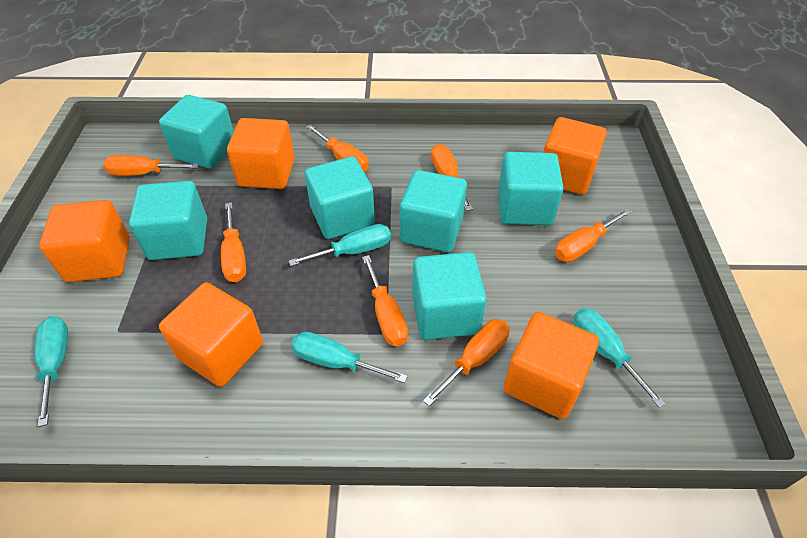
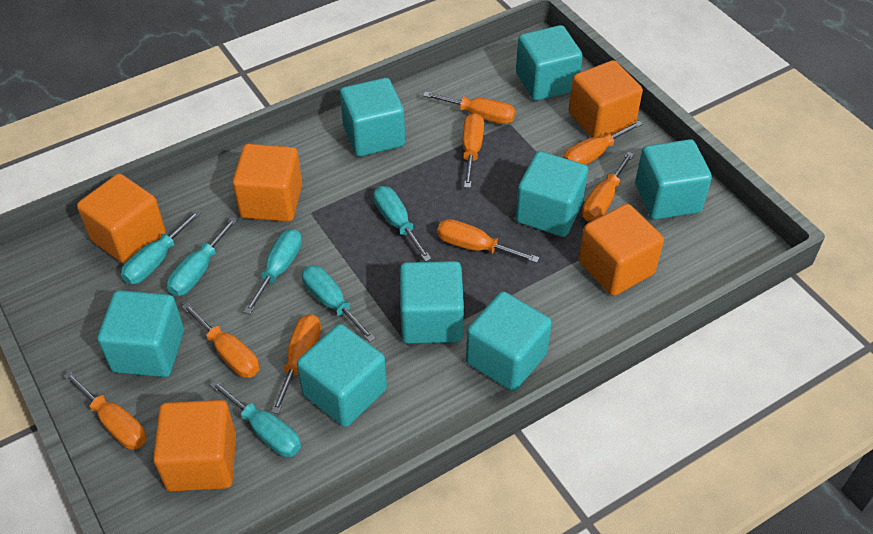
orange screwdriver: [103,155,199,176] [221,202,246,282] [306,124,369,172] [362,255,408,346] [423,319,510,406] [431,144,473,211] [555,208,632,262] = 7 -> [63,371,147,450] [181,303,259,378] [271,314,321,414] [423,91,516,124] [437,219,540,263] [463,113,484,188] [563,120,643,165] [582,152,634,222] = 8
turquoise cube: [129,181,207,260] [159,95,234,169] [305,157,375,239] [400,170,467,252] [413,252,487,340] [498,152,563,226] = 6 -> [97,290,184,377] [297,324,387,427] [340,78,405,157] [400,261,464,344] [466,291,552,391] [515,151,588,237] [516,25,583,101] [635,139,712,220] = 8
turquoise screwdriver: [35,316,68,427] [289,224,391,266] [291,332,408,383] [574,308,666,408] = 4 -> [121,210,202,284] [167,217,238,296] [209,380,301,457] [244,229,302,315] [302,265,376,342] [373,186,432,262] = 6

